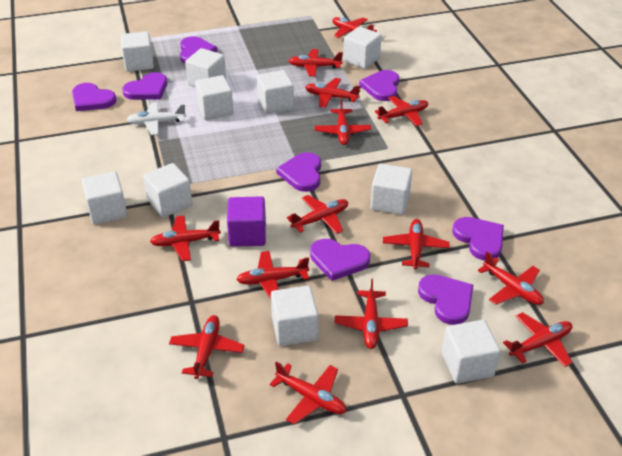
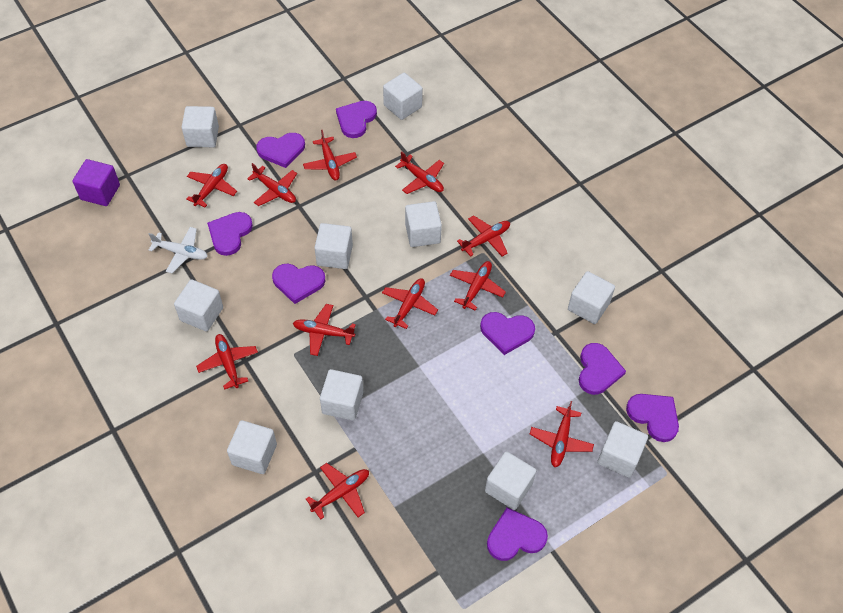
red plane: [150,215,221,262] [169,315,245,379] [236,251,309,299] [270,361,347,425] [287,195,348,234] [289,49,343,77] [305,78,360,108] [315,98,371,145] [332,17,377,38] [335,279,408,349] [375,96,428,126] [383,219,450,270] [478,252,544,305] [503,312,572,367] = 14 -> [186,164,237,207] [196,334,258,390] [247,163,297,206] [293,304,356,356] [303,130,357,180] [306,463,369,519] [382,278,438,329] [395,151,444,194] [450,261,506,311] [457,215,510,257] [530,401,594,467] = 11

